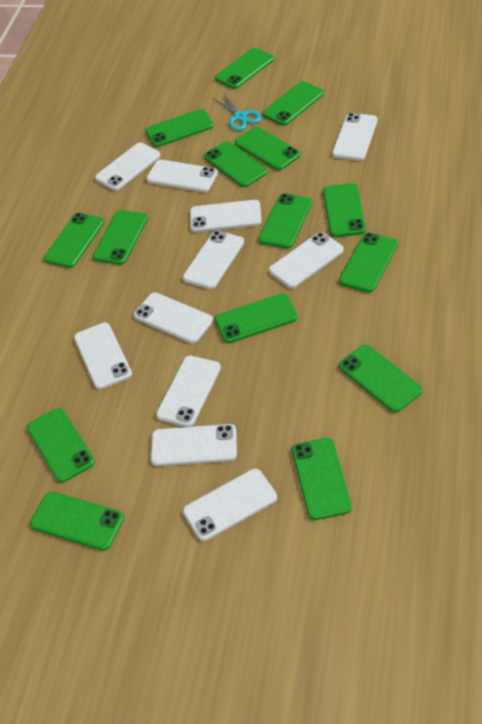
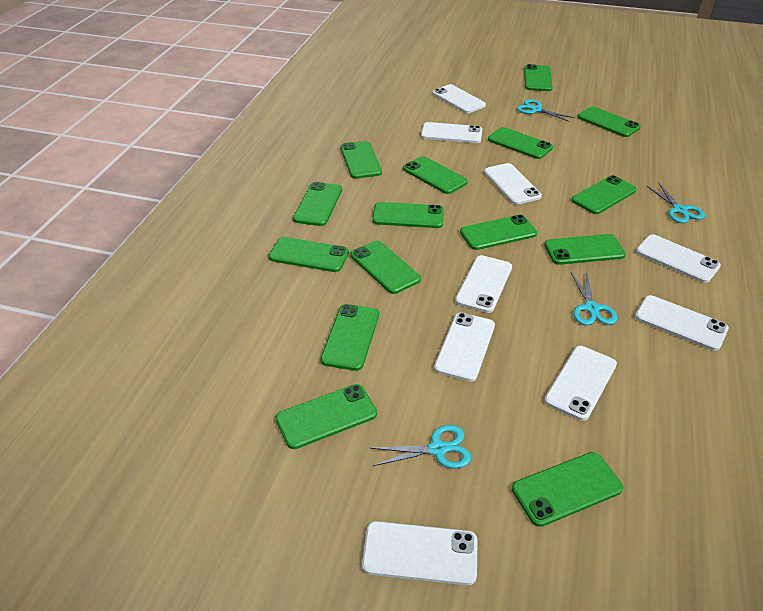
turquoise scissors: [212,94,261,131] = 1 -> [370,425,471,469] [517,99,574,122] [571,271,617,325] [647,183,705,223] = 4
white phone: [74,323,132,390] [95,143,161,191] [134,292,213,344] [146,160,218,192] [151,424,237,466] [156,356,221,427] [182,231,244,289] [183,469,277,541] [190,200,262,232] [269,232,344,288] [332,113,378,161] = 11 -> [362,521,477,585] [421,122,482,143] [432,84,486,113] [434,313,495,382] [455,255,512,313] [484,163,542,205] [544,346,617,421] [635,295,729,351] [636,234,721,283] = 9

